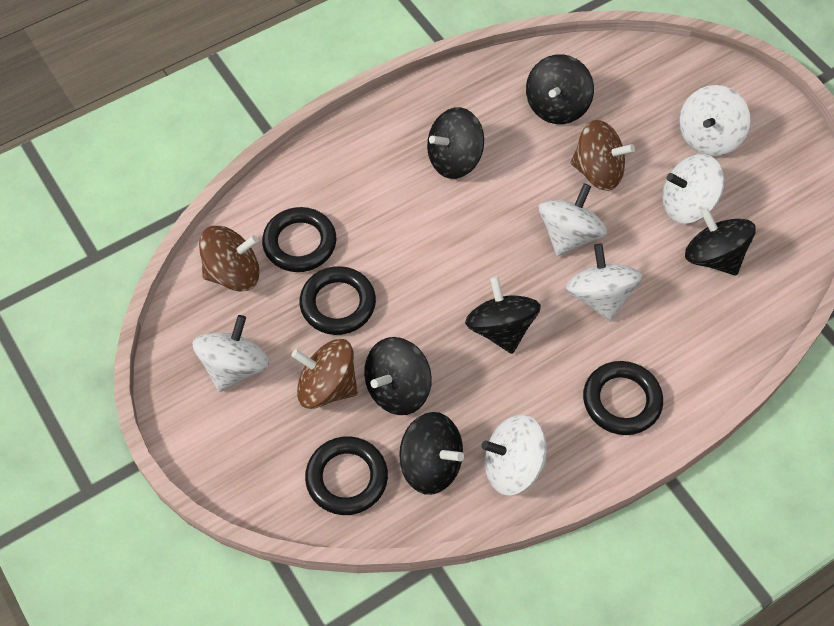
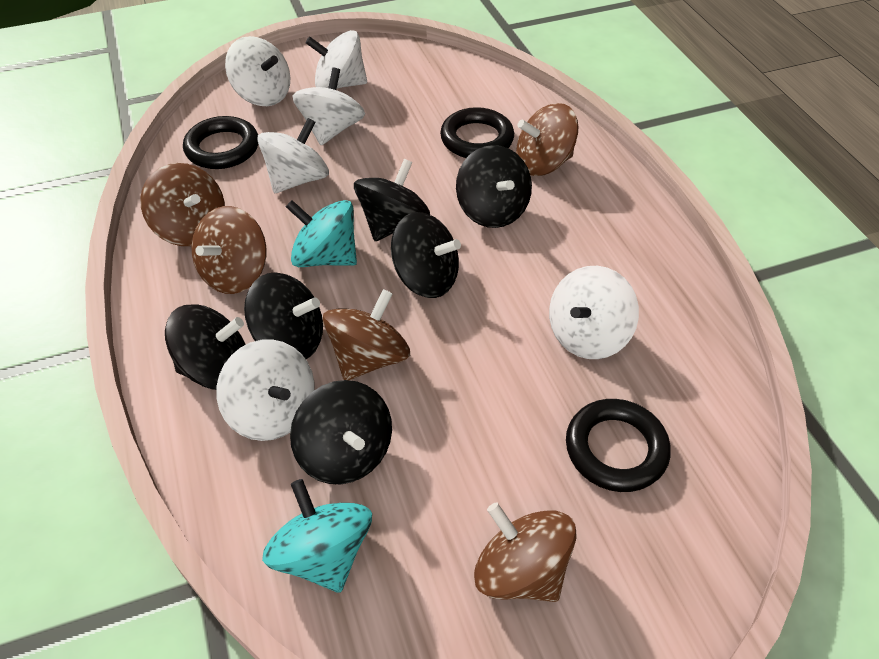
black ring: [262,207,336,272] [299,266,376,335] [305,436,388,515] [583,361,663,435] = 4 -> [183,116,258,169] [440,107,514,158] [566,399,671,492] = 3
brown spinning top: [199,226,260,292] [291,339,358,409] [571,120,635,191] = 3 -> [140,163,225,246] [192,206,266,294] [323,289,410,380] [474,502,576,602] [516,103,579,176] = 5
turquoise spinning top: none = 0 -> [262,479,372,593] [286,200,357,267] = 2

